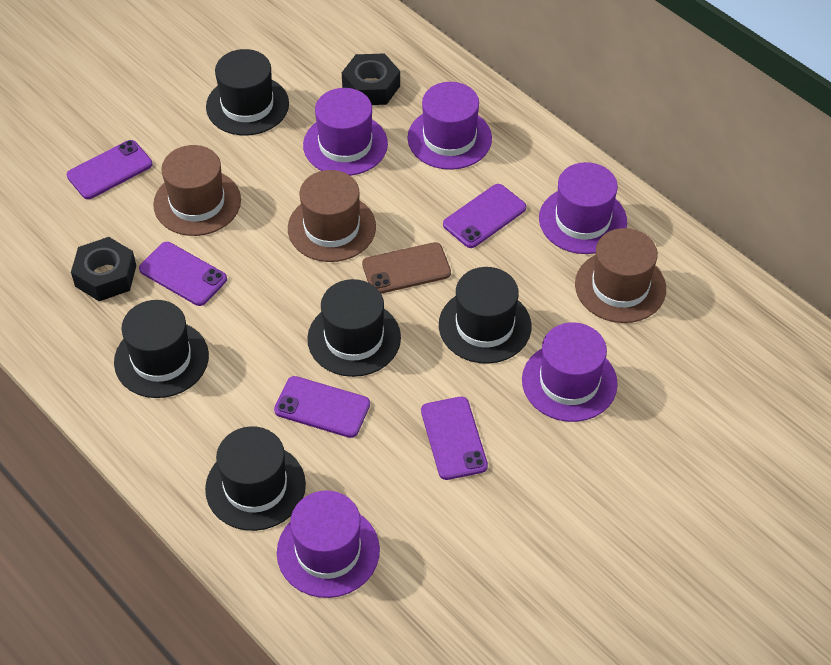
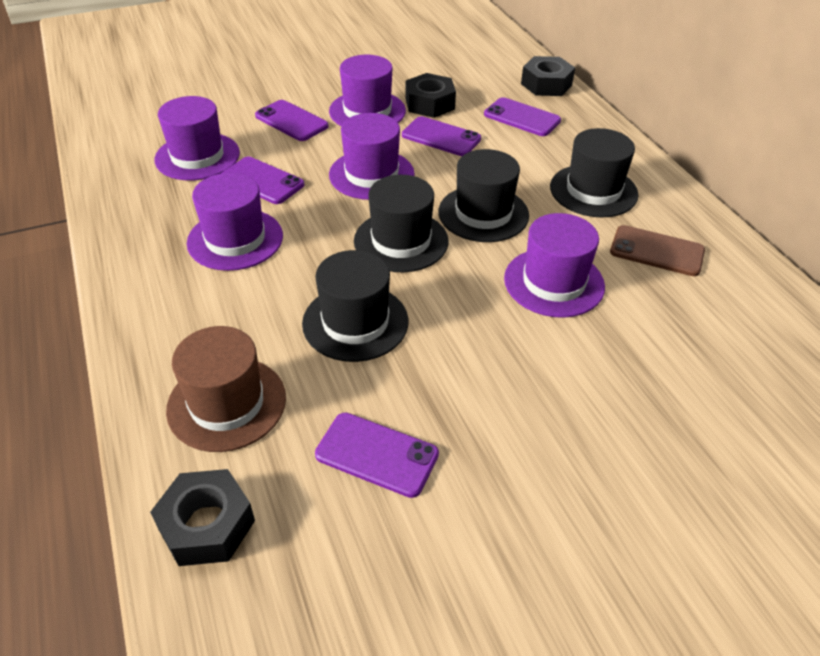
black hat: [114,300,209,398] [205,426,306,531] [206,49,289,135] [307,279,401,377] [439,267,531,364] = 5 -> [302,250,409,362] [354,175,448,272] [438,149,529,242] [550,128,639,217] = 4
black nut: [71,237,136,301] [342,53,400,105] = 2 -> [150,469,255,566] [405,73,456,118] [521,56,575,96] = 3
brown hat: [153,145,241,236] [288,170,376,262] [575,228,666,323] = 3 -> [166,326,286,452] = 1

